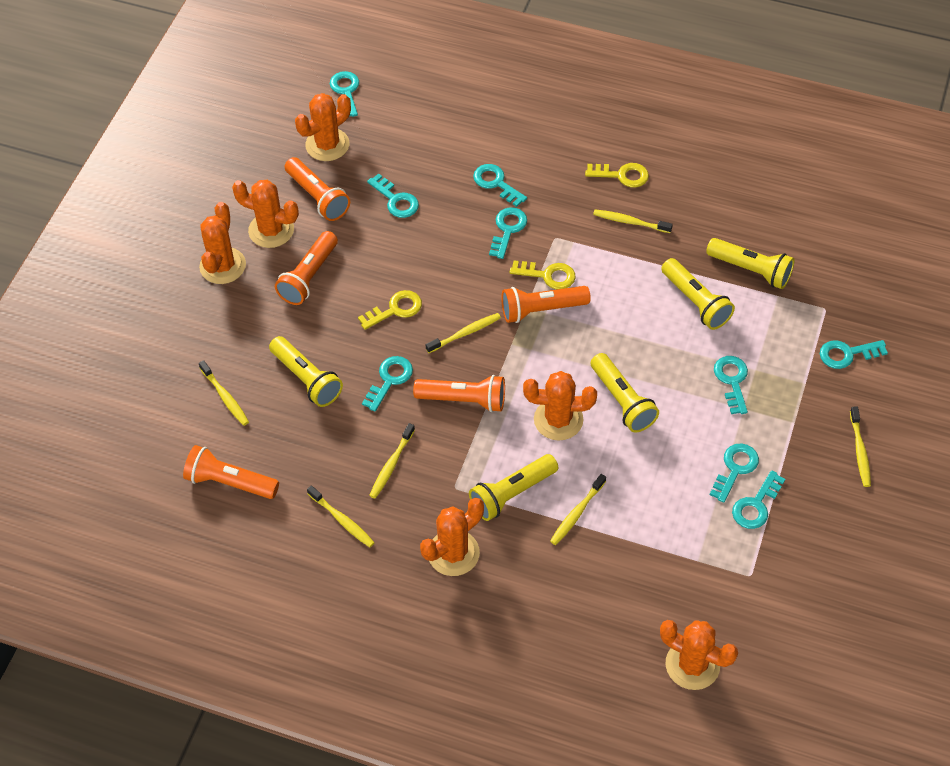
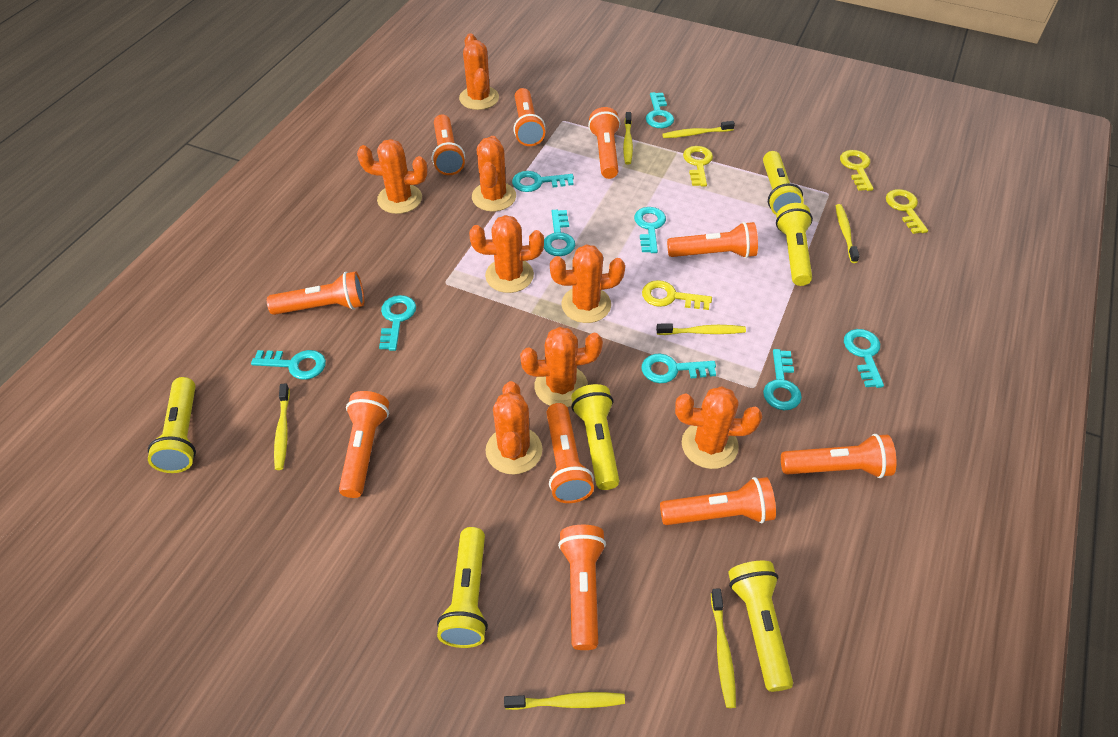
orange cactus: [199,202,246,284] [232,180,299,248] [295,93,351,161] [420,498,484,576] [523,371,597,441] [660,620,738,690] = 6 -> [357,139,428,214] [459,33,499,110] [469,215,544,293] [472,136,516,212] [485,381,543,475] [520,327,603,407] [550,244,625,323] [675,386,762,469] = 8
orange flashlight: [183,445,279,499] [275,231,338,305] [285,157,350,221] [413,375,505,412] [501,286,591,323] = 5 -> [267,272,364,315] [339,391,389,498] [432,114,465,175] [513,88,546,146] [546,403,594,503] [558,525,606,650] [588,107,620,179] [660,477,776,525] [667,222,758,258] [781,434,896,478] = 10
yellow flashlight: [269,336,343,407] [469,454,558,521] [591,353,659,433] [661,258,735,330] [706,238,795,289] = 5 -> [148,377,196,473] [437,527,488,648] [571,384,619,490] [728,561,793,692] [763,151,804,215] [776,203,813,286] = 6
yellow key: [358,290,422,330] [510,261,575,289] [585,163,649,188] = 3 -> [642,280,712,310] [683,146,713,187] [840,150,874,191] [886,189,928,234] = 4

